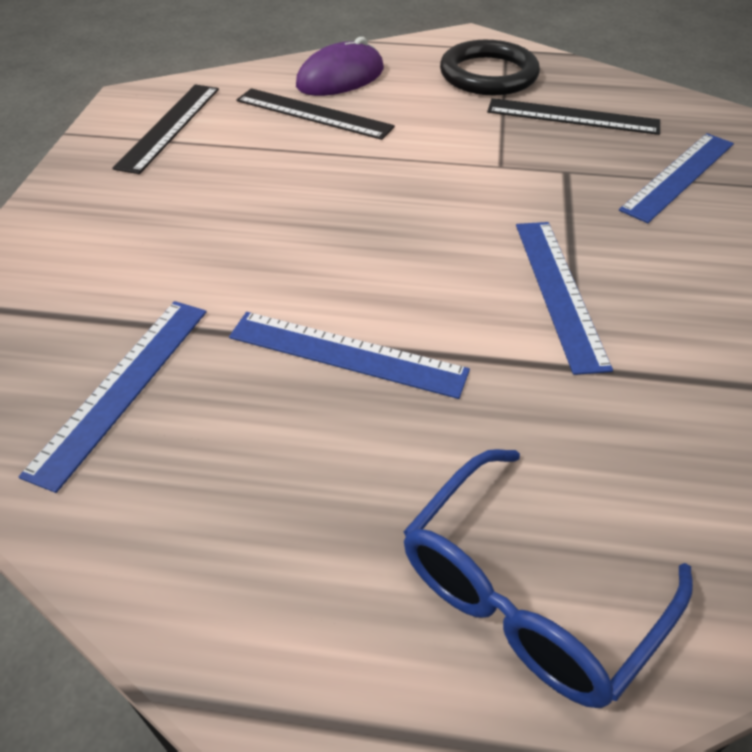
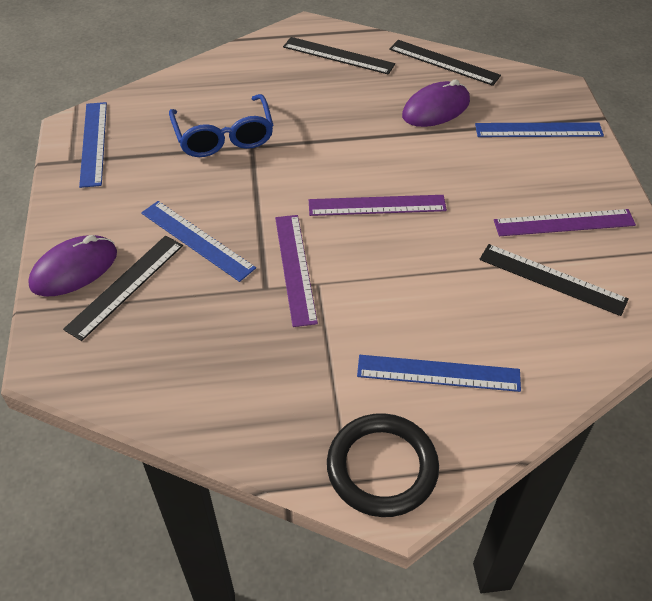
black ruler: [113,84,219,174] [236,88,395,140] [487,98,660,135] = 3 -> [63,236,183,341] [283,37,395,75] [389,40,501,86] [479,244,629,316] = 4
purple mouse: [296,37,384,96] = 1 -> [28,235,117,296] [402,79,470,127] = 2
purple ruler: none = 0 -> [275,215,318,327] [309,195,447,216] [494,209,636,236] = 3

